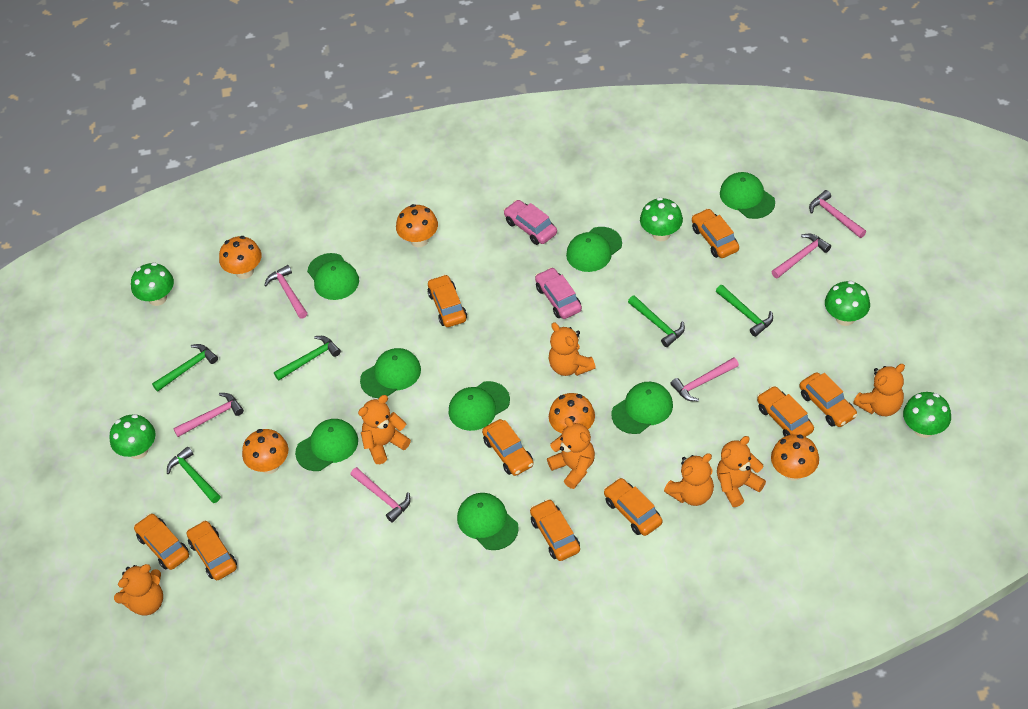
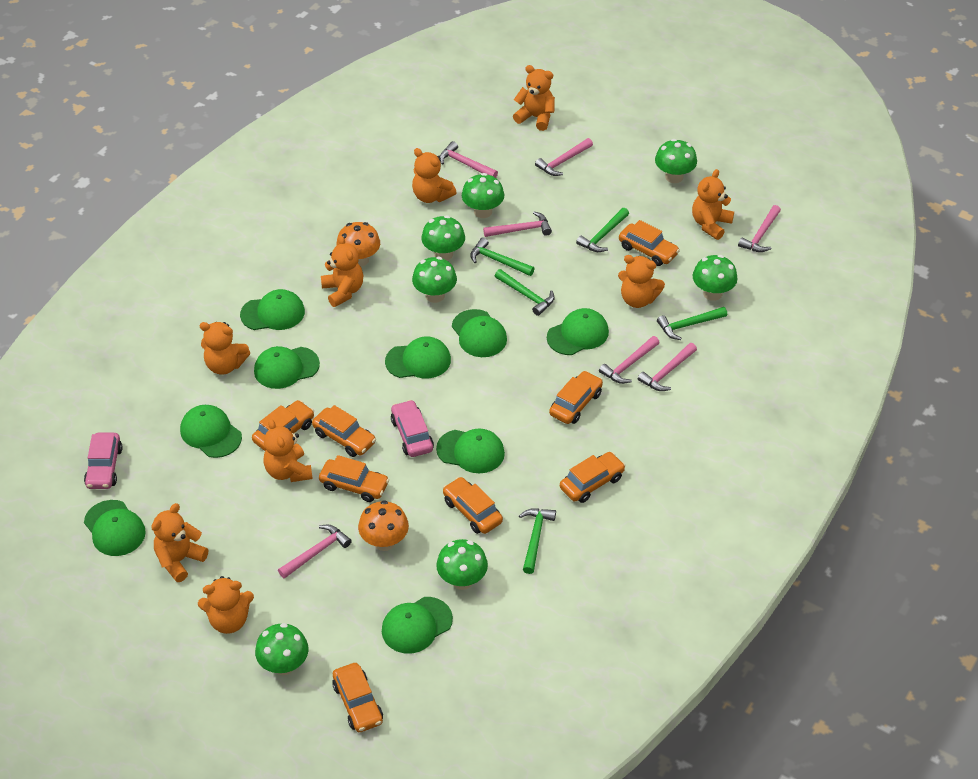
green cap: [295,419,358,471] [307,253,359,300] [360,348,421,398] [449,381,510,431] [457,493,519,550] [566,227,622,272] [612,382,673,434] [720,172,775,219] = 8 -> [84,500,146,556] [180,405,242,458] [240,289,305,330] [254,346,320,389] [382,597,453,654] [385,336,451,378] [436,429,505,473] [452,309,507,357] [547,308,609,355] = 9
green mushroom: [109,414,155,459] [131,262,174,306] [640,197,683,241] [825,281,870,326] [903,392,951,438] = 5 -> [255,623,309,675] [412,257,457,303] [421,215,465,260] [436,539,488,590] [462,173,504,218] [655,139,697,183] [693,255,737,301] = 7
orange car: [134,513,189,570] [187,520,237,580] [427,274,467,327] [482,419,534,476] [530,499,580,561] [604,478,662,536] [692,208,739,258] [757,386,814,437] [800,372,857,427] = 9 -> [252,400,314,451] [312,405,376,457] [319,455,389,502] [332,663,383,732] [443,477,503,534] [549,371,603,424] [560,452,626,503] [619,220,680,266] = 8
orange mushroom: [219,236,261,279] [242,429,288,474] [396,204,438,247] [549,393,595,434] [771,434,819,481] = 5 -> [336,222,380,267] [358,500,409,551] = 2
orange teddy bear: [114,564,163,616] [358,395,411,464] [547,417,595,489] [549,322,596,376] [664,453,714,506] [717,436,766,507] [853,364,905,416] = 7 -> [151,503,208,582] [198,576,254,634] [199,322,250,375] [263,419,313,482] [321,235,363,307] [412,148,457,203] [513,65,555,131] [618,255,665,308] [692,169,734,240] = 9
pink hammer: [173,393,244,437] [264,265,307,319] [350,467,411,523] [671,357,739,401] [772,234,831,279] [809,190,866,238] = 6 -> [278,525,352,579] [440,141,498,178] [483,212,552,237] [535,138,593,176] [599,336,660,384] [638,343,697,391] [738,205,781,252] = 7

